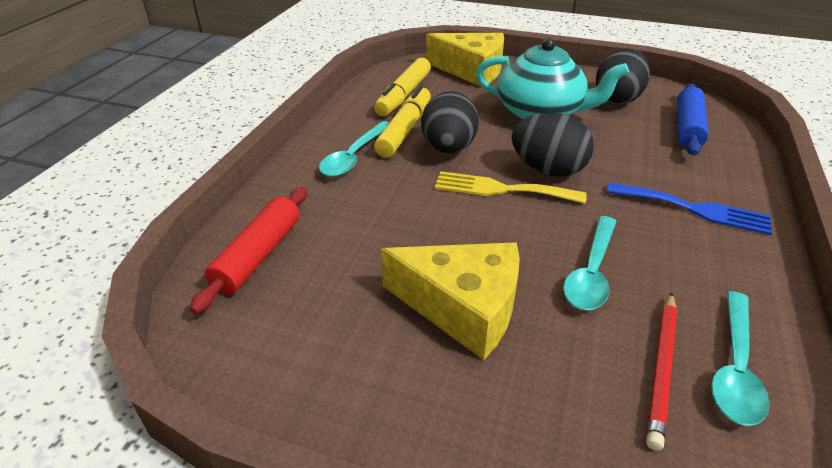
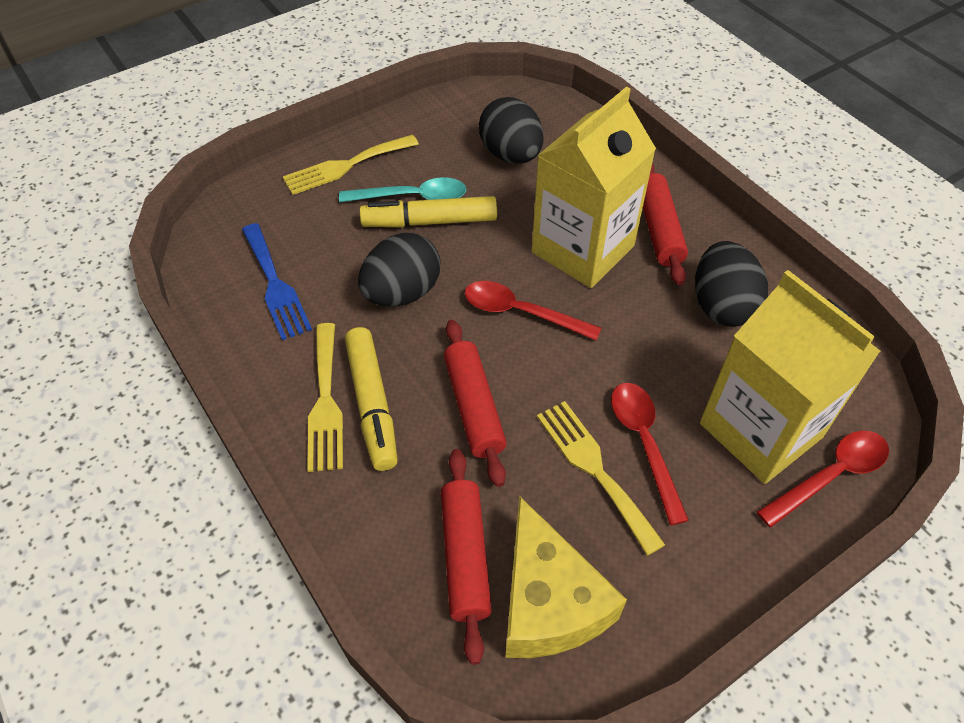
blue rolling pin: [677,84,709,156] = 1 -> none = 0
red pencil: [646,293,677,451] = 1 -> none = 0
red rolling pin: [190,187,307,314] = 1 -> [441,449,492,665] [444,320,507,487] [643,163,688,285] = 3
red spoon: none = 0 -> [464,281,601,341] [611,383,689,525] [757,431,889,528] = 3
turquoise spoon: [319,121,390,177] [563,216,617,310] [711,291,770,426] = 3 -> [339,177,466,202] = 1
turquoise teapot: [476,38,629,120] = 1 -> none = 0
yellow carton: none = 0 -> [532,87,656,288] [700,270,881,484] = 2
yellow cheese: [381,242,520,360] [426,33,504,87] = 2 -> [505,496,627,658] = 1
yellow fork: [435,171,587,204] = 1 -> [283,135,419,195] [307,323,343,472] [537,401,666,556] = 3

